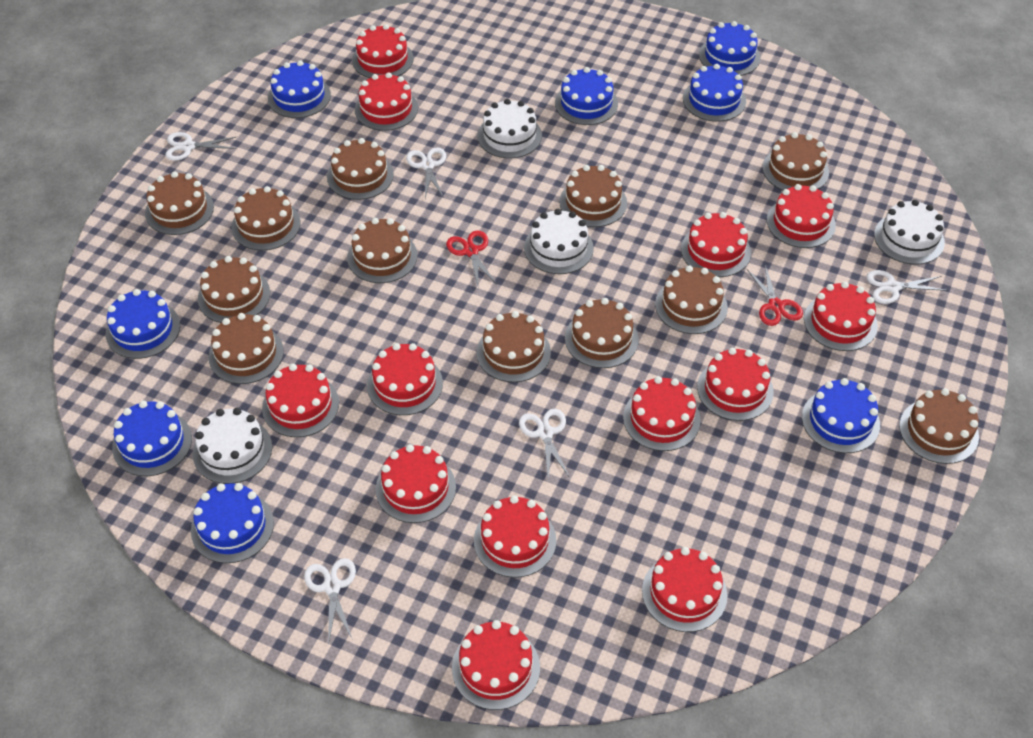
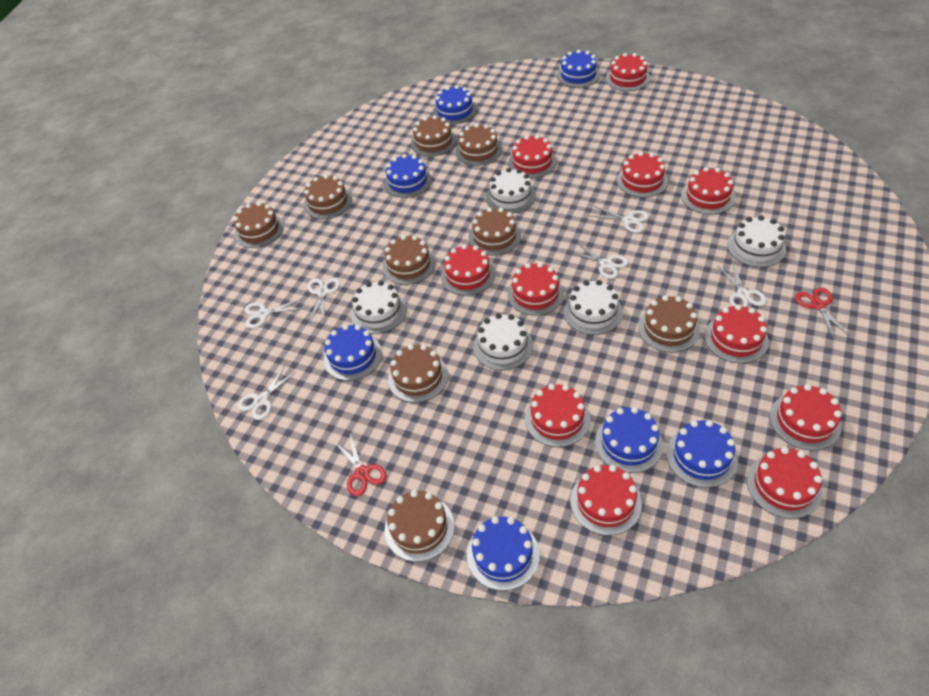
blue cake: [106,289,180,359] [112,401,192,476] [191,483,274,563] [268,60,331,118] [555,67,618,125] [683,64,746,122] [699,21,760,76] [802,378,880,453] = 8 -> [324,325,382,381] [384,154,432,198] [433,85,477,124] [467,516,540,591] [557,50,600,88] [595,407,663,473] [666,420,738,488] = 7
brown cake: [145,172,214,235] [198,256,270,323] [209,313,284,384] [231,186,301,251] [327,138,394,200] [347,218,417,283] [477,311,551,382] [560,165,627,227] [565,298,639,368] [655,265,728,334] [762,132,829,190] [899,388,979,464] = 12 -> [233,202,284,248] [304,174,352,219] [382,235,435,285] [385,490,454,562] [388,344,448,403] [411,115,456,157] [456,123,502,166] [469,207,521,256] [638,295,700,353] = 9
red cake: [262,364,339,437] [352,24,413,78] [355,72,418,131] [367,343,443,415] [376,444,456,523] [452,620,540,710] [474,495,556,578] [623,376,701,451] [642,547,727,632] [681,212,751,277] [697,348,774,421] [767,184,836,248] [804,282,878,351] = 13 -> [441,244,495,296] [507,262,564,316] [508,135,557,178] [525,384,590,447] [570,465,642,535] [606,53,650,91] [617,152,668,198] [681,167,735,214] [704,304,769,363] [747,447,822,519] [770,384,842,450] = 11
white cake: [193,408,272,484] [477,99,542,158] [524,209,594,274] [874,200,945,265] = 4 -> [351,280,407,334] [473,313,533,370] [486,168,536,214] [564,280,623,335] [728,215,786,267] = 5
white scissors: [165,132,236,161] [304,558,356,645] [406,148,446,198] [519,409,570,480] [866,270,948,304] = 5 -> [237,365,297,420] [244,298,303,328] [308,278,340,322] [568,243,628,279] [591,206,649,233] [718,263,767,307] = 6

